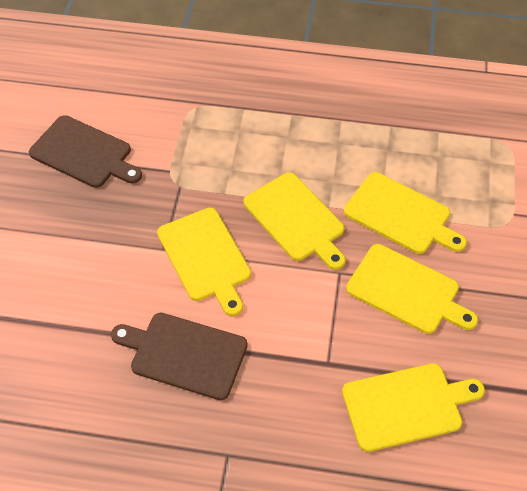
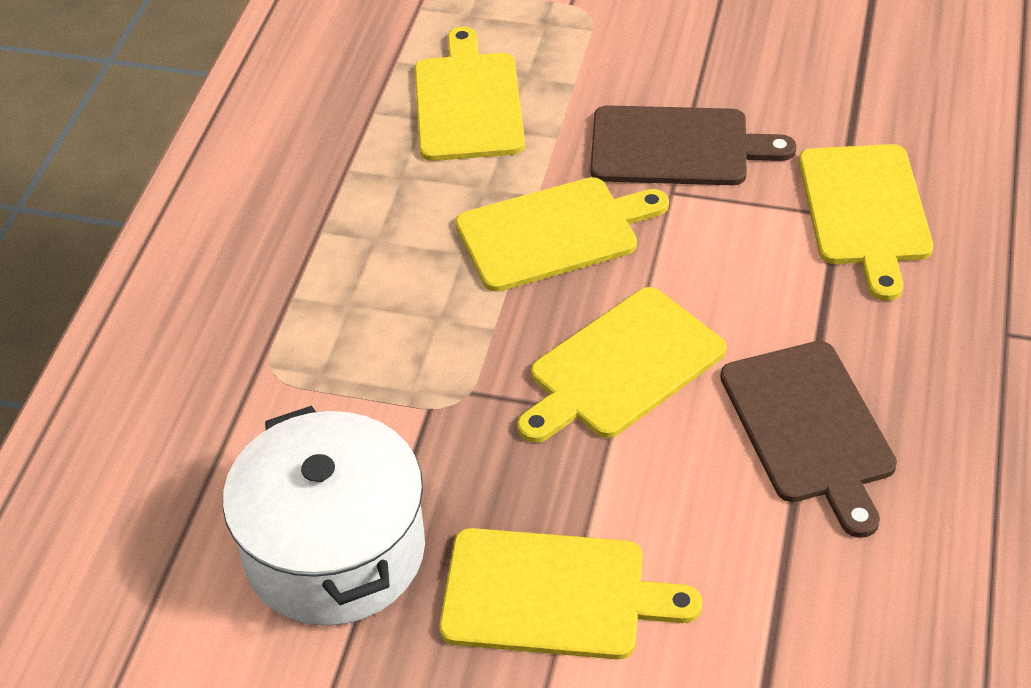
white pot: none = 0 -> [223,406,425,626] = 1

